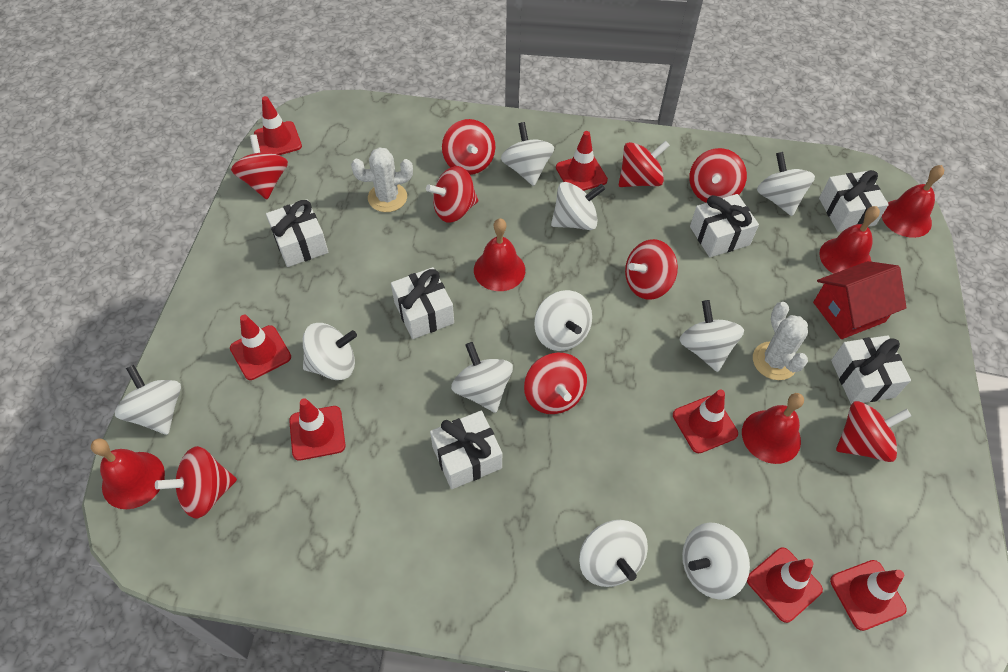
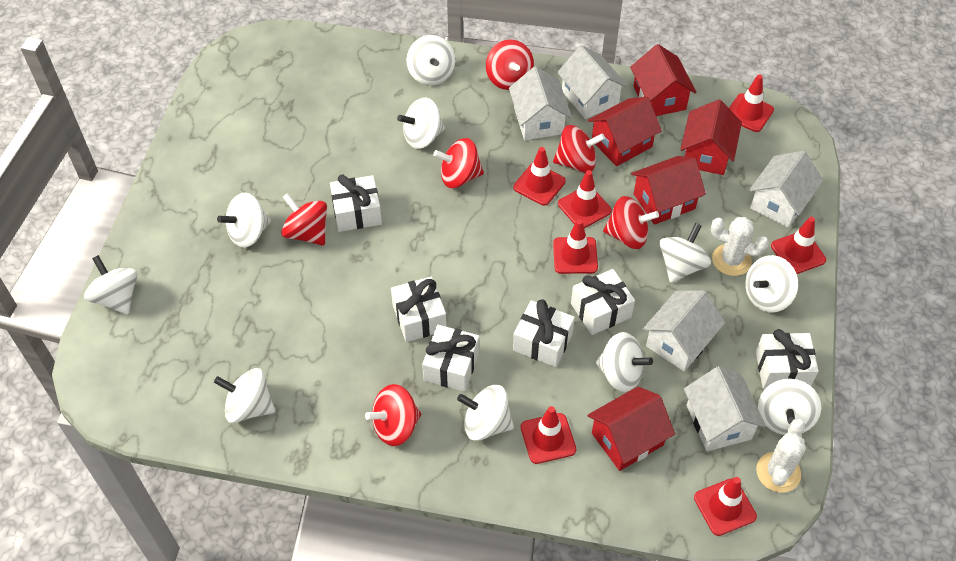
red bell: [91,439,165,509] [474,218,525,291] [742,393,804,464] [819,206,880,274] [882,165,944,238] = 5 -> none = 0
red house: [813,261,907,339] = 1 -> [588,97,662,166] [588,387,675,471] [630,44,696,116] [631,156,706,225] [680,100,742,175] = 5
red spinning top: [155,446,237,519] [231,134,288,199] [426,166,478,223] [442,119,495,175] [524,353,587,414] [619,140,670,187] [625,239,678,300] [689,148,747,203] [836,401,911,462] = 9 -> [281,193,327,245] [365,384,421,446] [433,138,484,188] [486,40,534,90] [553,125,605,173] [603,196,659,249] = 6
white house: none = 0 -> [509,66,572,140] [557,45,628,119] [643,290,725,372] [684,366,766,451] [749,151,823,228] = 5

